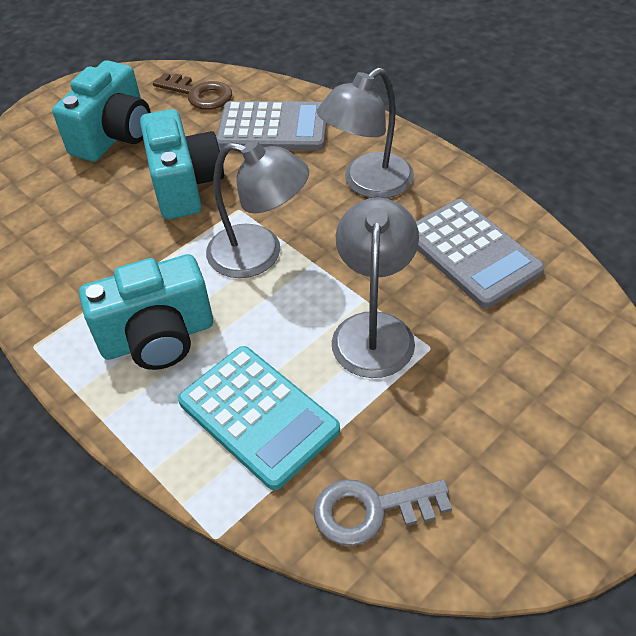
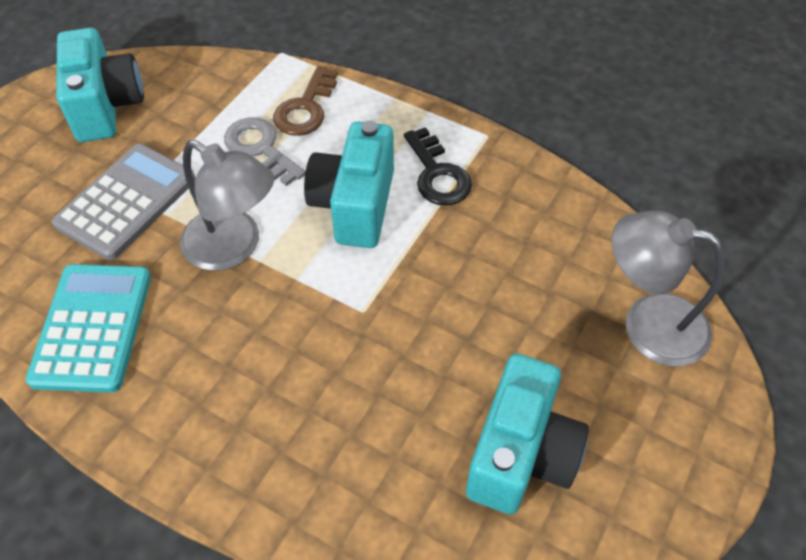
black key: none = 0 -> [404,127,472,206] = 1
grey calculator: [216,101,327,151] [416,199,545,308] = 2 -> [52,144,196,260] = 1
grey lamp: [206,140,309,278] [317,68,414,198] [332,197,419,378] = 3 -> [180,140,274,271] [611,211,724,366] = 2

